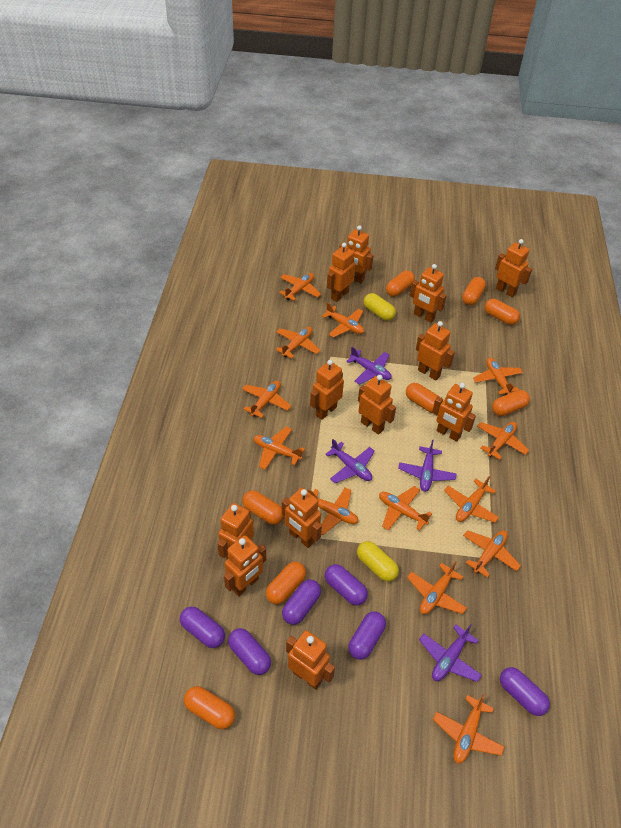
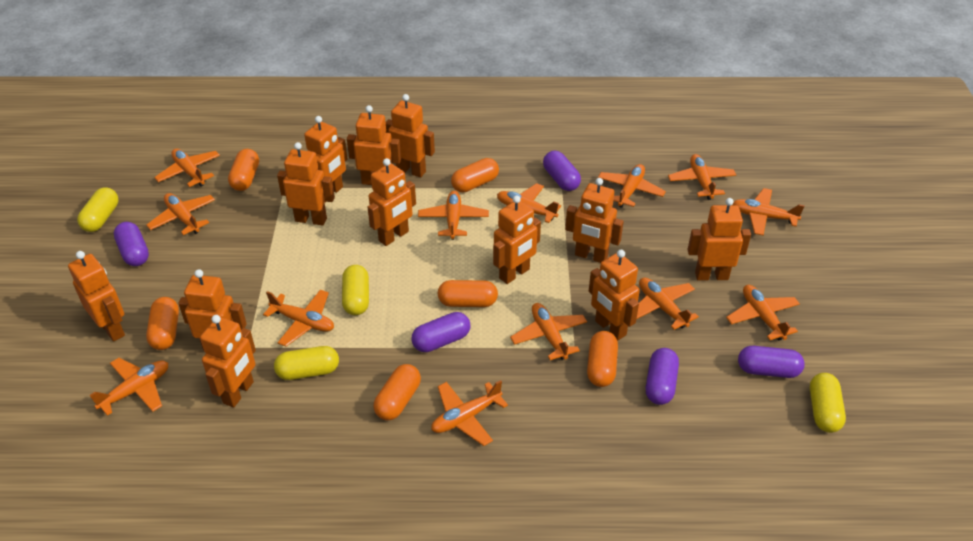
orange capsule: [184,686,235,729] [242,490,284,525] [266,562,306,604] [386,271,415,297] [406,383,440,413] [462,277,486,305] [484,299,520,325] [492,390,530,416] = 8 -> [146,297,179,350] [228,149,259,191] [373,364,421,420] [438,280,498,307] [451,158,499,193] [587,331,618,387] = 6
purple capsule: [180,607,225,648] [228,628,271,675] [282,580,321,625] [325,564,368,606] [348,611,386,660] [500,667,550,716] = 6 -> [114,222,149,266] [412,312,470,352] [543,151,581,191] [646,348,679,405] [738,346,805,378] = 5
purple plane: [325,439,375,483] [346,347,392,385] [398,440,457,492] [419,624,482,682] = 4 -> none = 0
yellow capsule: [357,541,399,582] [364,293,396,321] = 2 -> [77,187,118,232] [274,346,339,380] [342,265,369,315] [810,373,846,433] = 4

